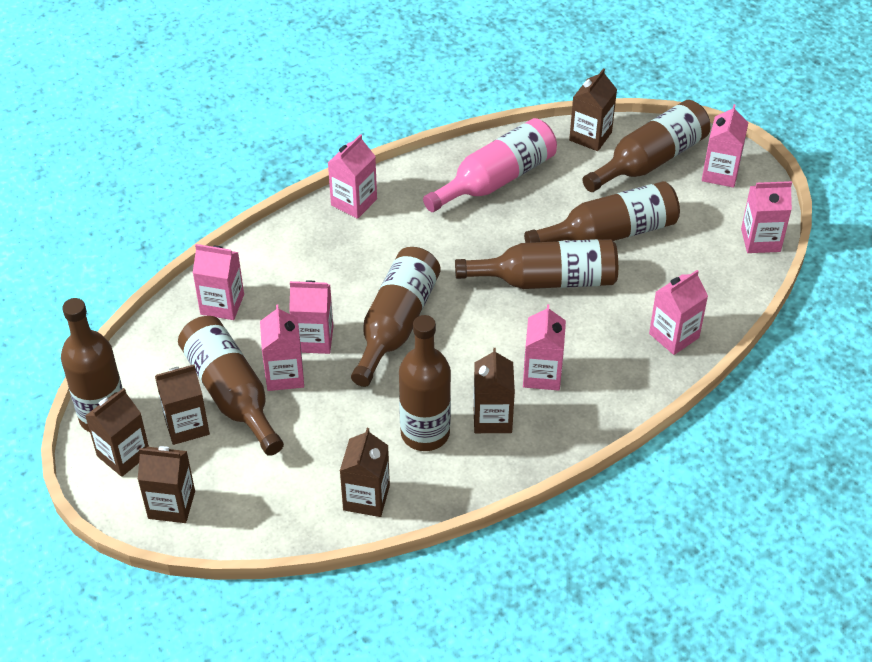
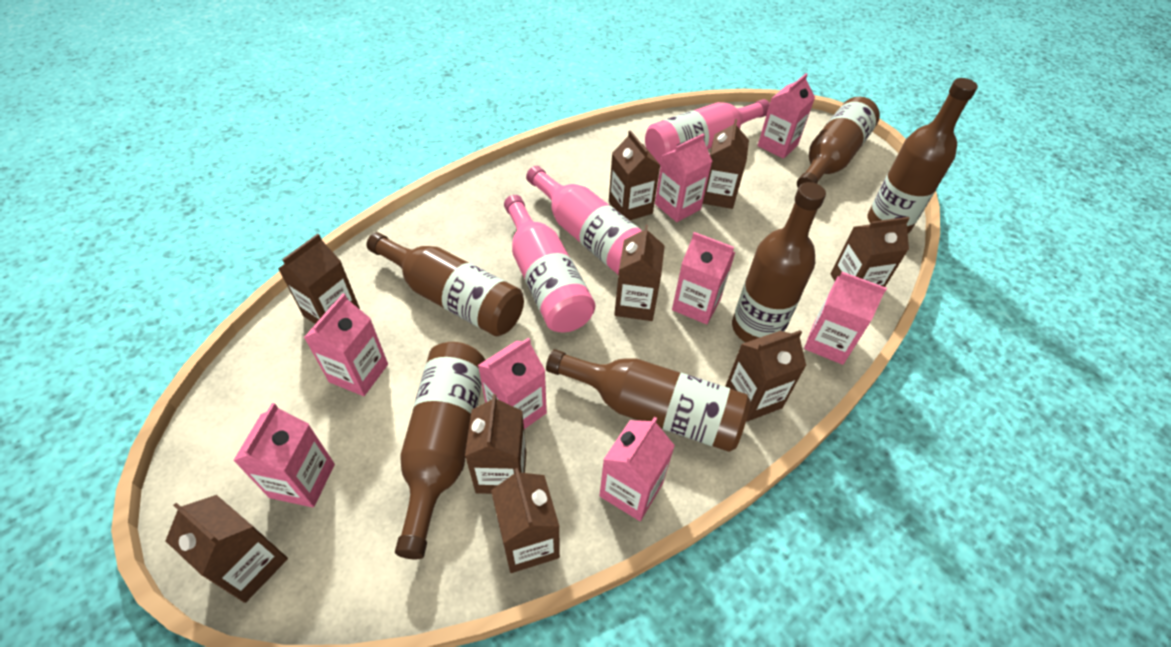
brown bottle: [61,298,123,432] [178,316,284,456] [351,247,441,387] [399,315,451,451] [455,239,618,289] [524,181,680,243] [582,100,710,192] = 7 -> [366,232,524,336] [395,342,485,559] [546,349,751,452] [732,182,826,342] [797,97,880,187] [868,78,978,233] = 6
brown carton: [85,388,149,477] [138,446,195,523] [155,365,210,445] [340,428,390,517] [473,348,515,433] [569,68,617,151] = 6 -> [166,495,288,603] [278,234,360,324] [465,394,526,494] [491,468,560,573] [609,130,660,220] [614,225,665,321] [702,119,749,209] [725,330,806,422] [830,217,910,287] = 9
pink bottle: [423,118,557,212] = 1 -> [504,195,595,332] [526,166,642,275] [645,99,770,165] = 3

